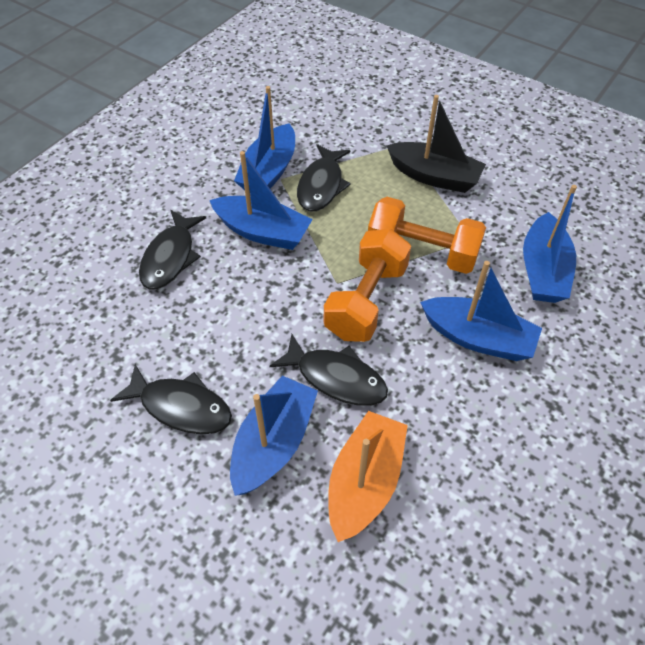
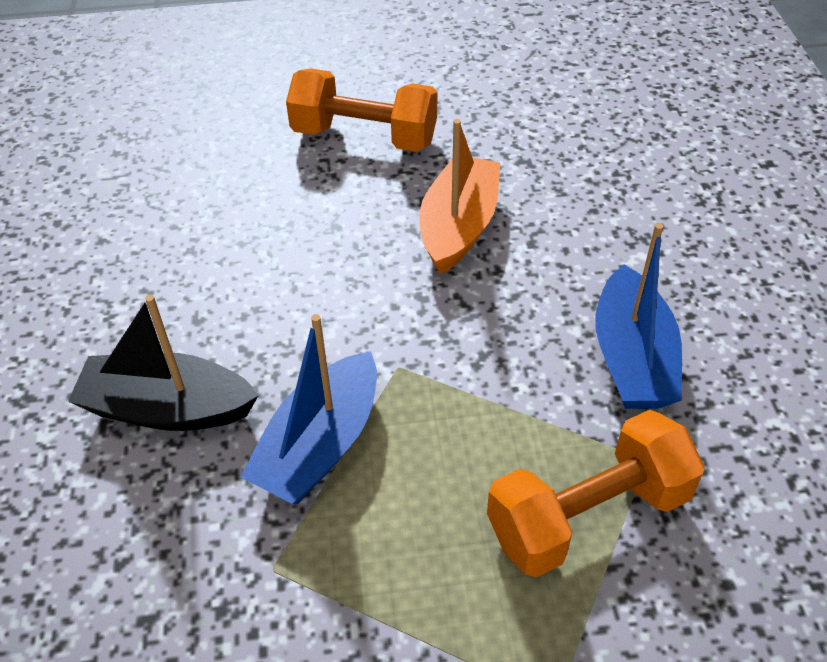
black fish: [110,364,232,434] [139,210,206,290] [269,334,388,406] [297,144,351,212] = 4 -> none = 0
blue boat: [209,151,313,250] [230,376,318,496] [234,86,295,190] [420,261,542,361] [523,185,577,303] = 5 -> [240,314,377,504] [596,223,682,409] = 2

